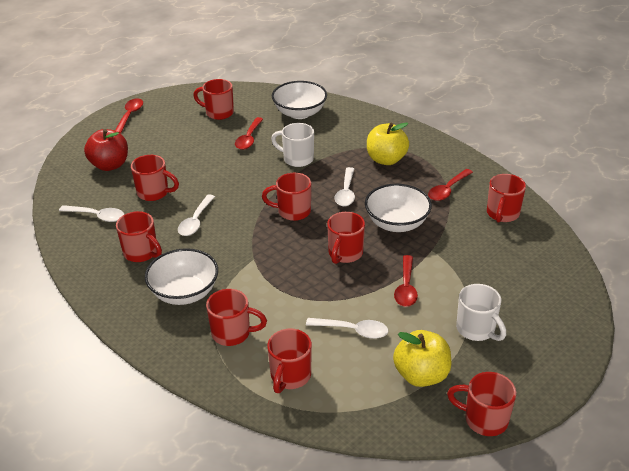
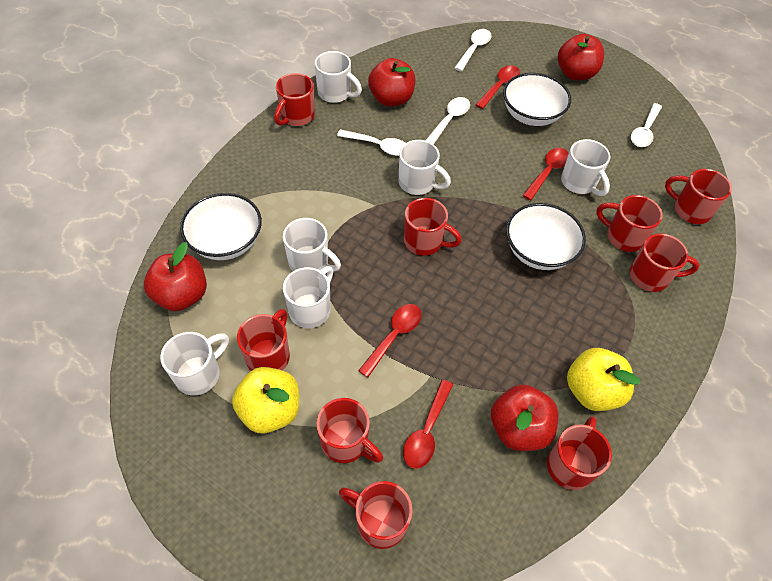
red apple: [84,129,128,171] = 1 -> [144,242,207,311] [368,58,416,107] [491,384,559,451] [558,34,604,80] = 4
white mug: [271,123,314,167] [456,284,506,341] = 2 -> [160,332,229,395] [283,218,341,272] [283,266,333,328] [315,51,362,103] [399,140,451,195] [561,139,610,196] = 6

